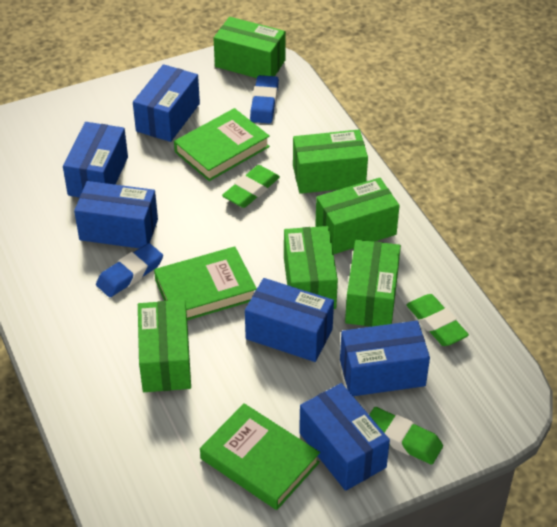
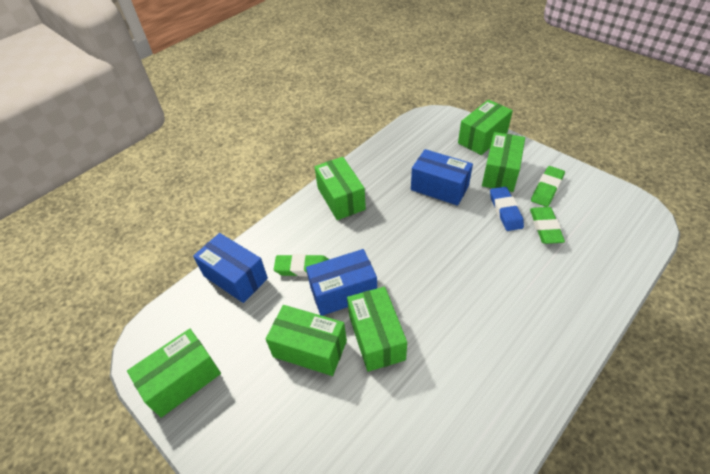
blue box: [63,122,128,197] [74,181,158,248] [133,64,200,142] [245,278,334,362] [299,383,390,491] [340,321,430,396] = 6 -> [193,233,268,303] [306,249,377,316] [411,149,473,206] = 3
blue eraser: [96,243,163,297] [250,75,279,124] = 2 -> [490,187,524,231] = 1
green book: [154,246,257,320] [174,108,270,181] [200,403,320,510] = 3 -> none = 0

